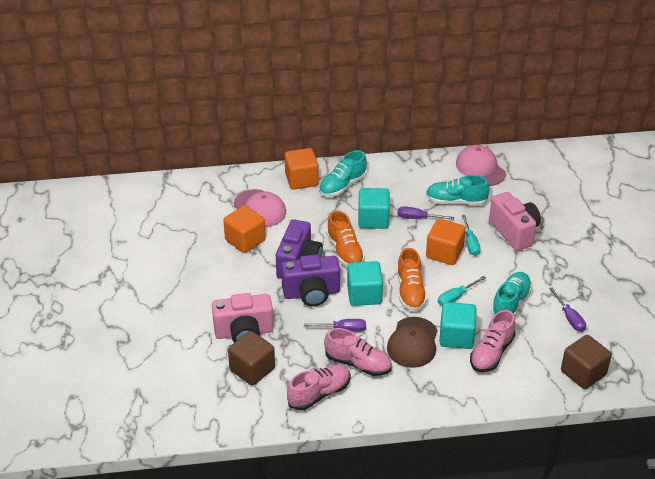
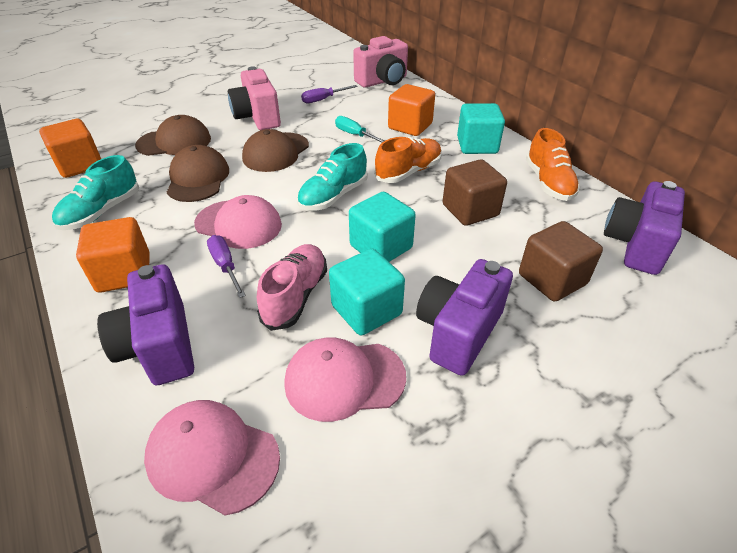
brown cap: [387,317,438,368] = 1 -> [135,115,211,156] [167,145,229,202] [242,129,309,172] = 3
pink cap: [234,189,286,227] [456,145,506,186] = 2 -> [144,400,280,515] [194,195,282,249] [284,338,406,422] = 3
pink shoe: [287,364,351,410] [324,328,392,376] [470,310,516,372] = 3 -> [257,244,327,331] = 1
purple camera: [276,219,323,279] [281,254,340,306] = 2 -> [97,264,194,385] [416,259,513,376] [604,181,685,275] = 3
purple screwdriver: [304,319,366,332] [398,206,454,220] [549,288,586,332] = 3 -> [207,235,246,298] [301,85,358,103] = 2
turquoise screwdriver: [438,276,486,306] [462,215,480,256] = 2 -> [335,116,385,143] = 1
turquoise shoe: [319,150,367,197] [426,175,490,205] [491,272,532,317] = 3 -> [52,155,139,230] [297,143,368,210] = 2

